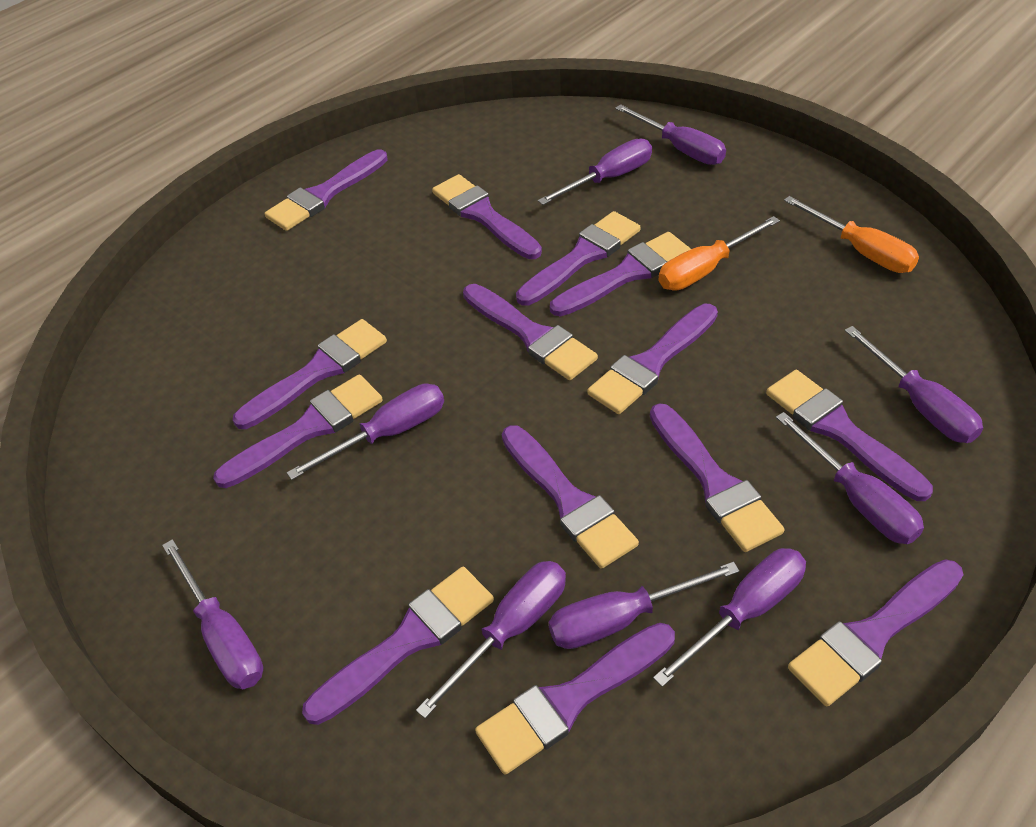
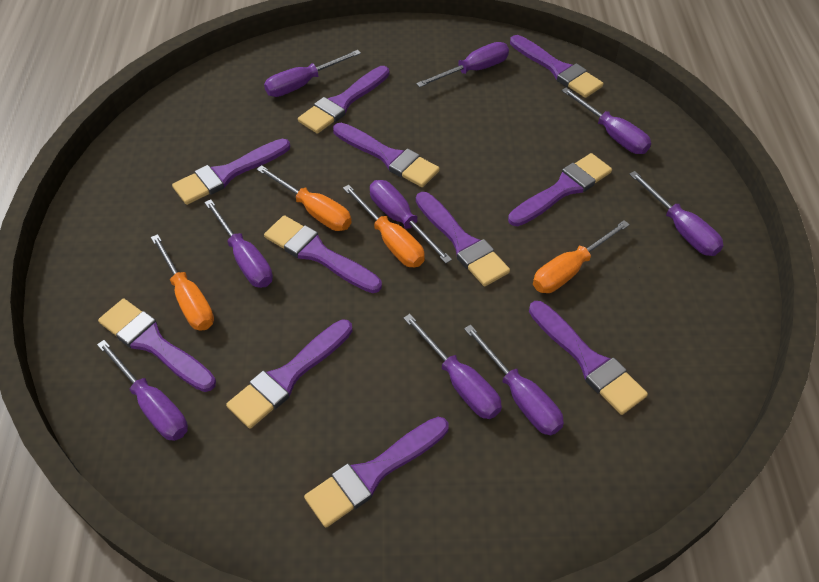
orange screwdriver: [658,216,780,290] [784,196,919,273] = 2 -> [151,234,214,331] [257,165,352,231] [343,185,425,267] [533,220,630,293] = 4
purple brush: [213,375,383,488] [233,319,387,429] [265,150,388,231] [302,567,494,725] [432,174,542,259] [463,284,598,380] [475,623,675,775] [502,425,639,569] [516,211,641,306] [550,232,691,316] [587,304,718,414] [650,403,784,552] [766,370,933,501] [788,559,964,706] = 14 -> [98,299,216,392] [172,139,290,205] [226,319,353,429] [264,215,382,293] [298,66,390,134] [304,417,449,527] [333,123,440,187] [416,192,510,286] [508,153,612,226] [510,35,603,98] [529,301,648,415] = 11

